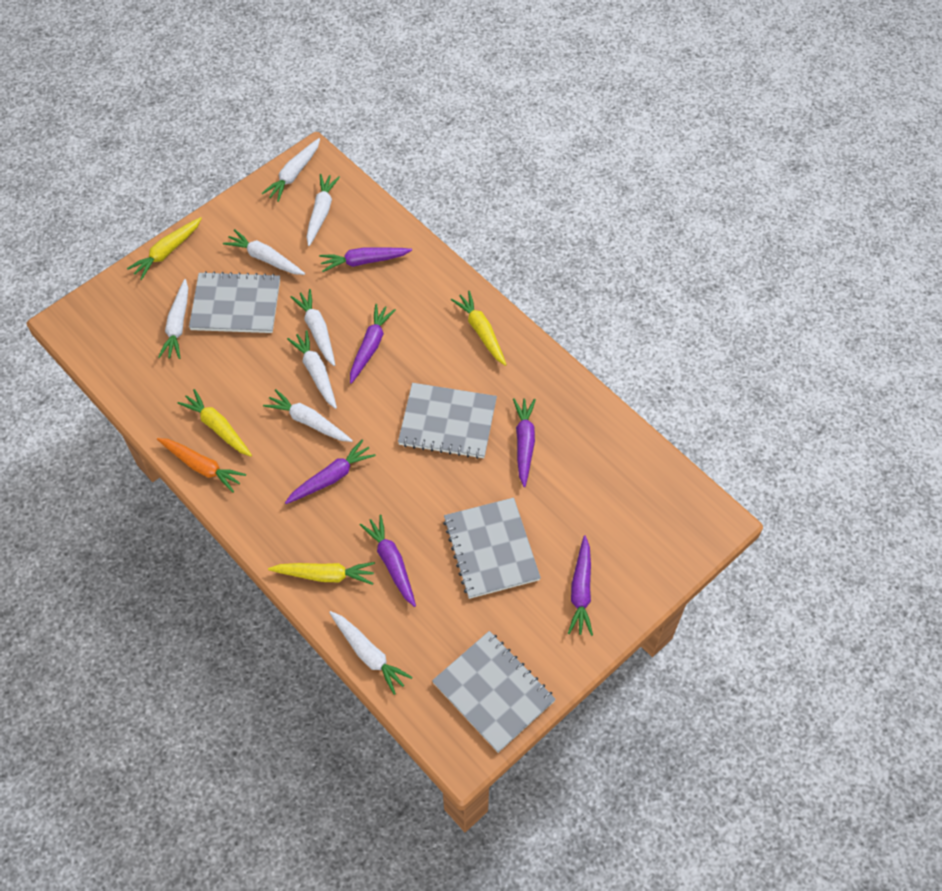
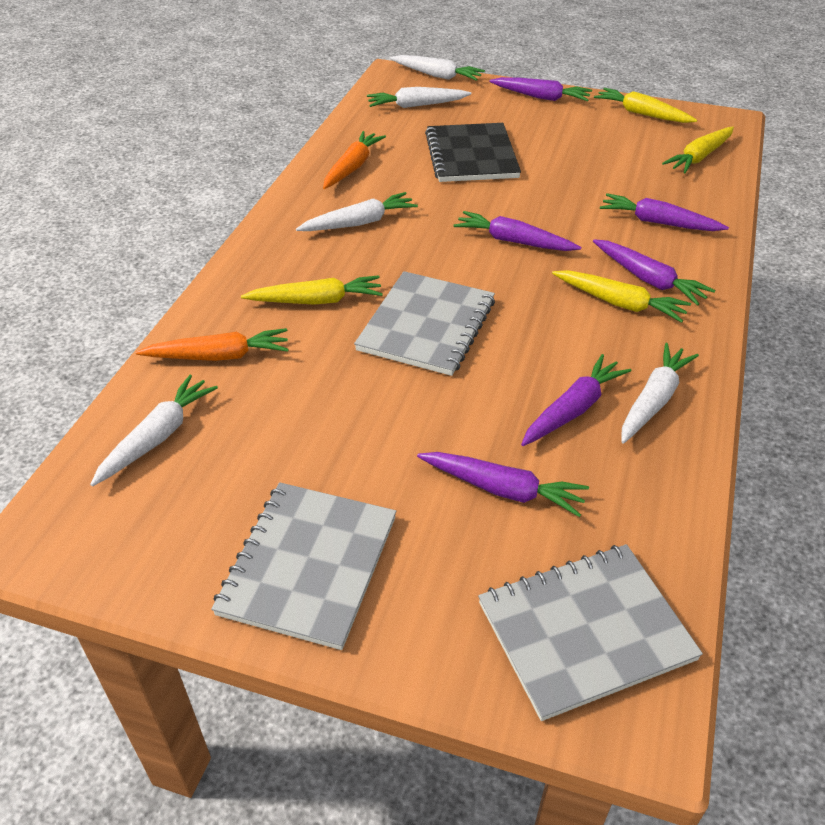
black notebook: none = 0 -> [425,123,521,182] = 1
grey notebook: [189,271,280,333] [398,383,497,459] [432,631,556,753] [443,498,541,599] = 4 -> [211,482,396,650] [354,271,495,376] [478,544,703,721] = 3
orange carrot: [157,438,246,493] = 1 -> [136,328,289,361] [323,131,386,189] = 2
white carrot: [158,279,188,359] [223,229,305,275] [262,138,320,202] [263,389,353,442] [287,330,337,409] [290,289,335,366] [307,174,340,246] [329,611,413,695] = 8 -> [90,375,218,486] [296,192,418,231] [367,87,471,108] [390,55,485,81] [621,343,699,443] = 5

